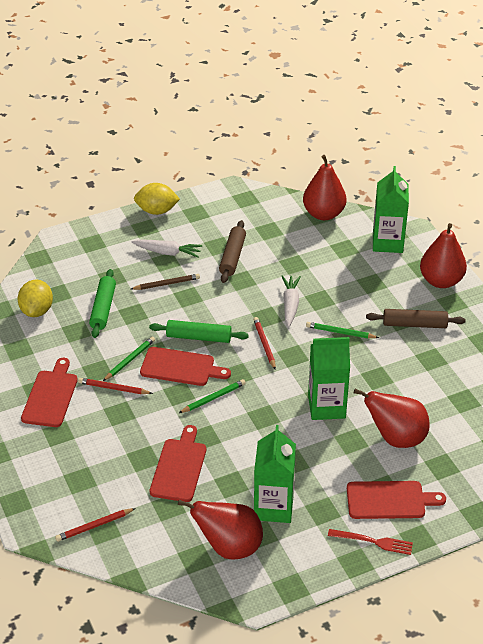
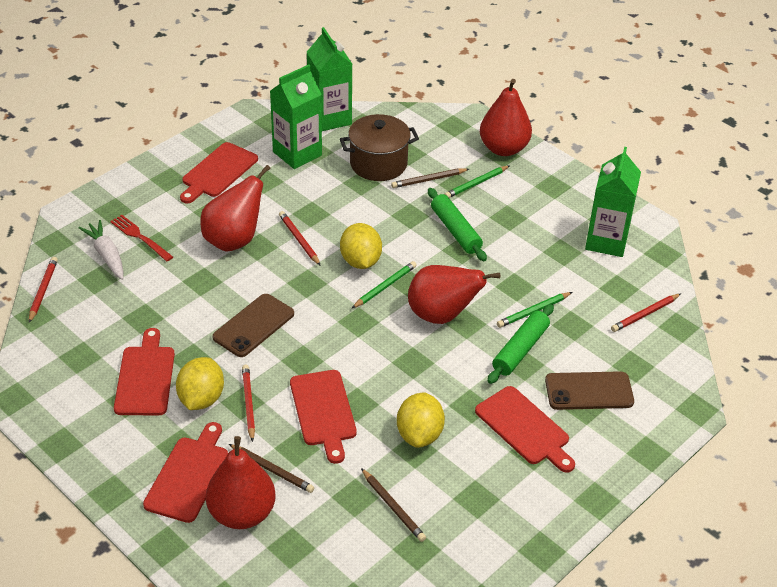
brown pencil: [131,274,200,290] = 1 -> [229,444,314,493] [361,468,426,542] [391,168,469,188] = 3
brown phone: none = 0 -> [212,294,294,357] [545,371,634,410] = 2
brown pot: none = 0 -> [340,114,419,181] = 1
brown rolling pin: [219,220,246,283] [366,309,466,328] = 2 -> none = 0
red cutting board: [21,358,78,427] [140,347,231,386] [150,425,206,502] [347,481,446,519] = 4 -> [114,328,175,415] [143,422,228,523] [180,142,258,203] [290,370,357,464] [475,386,575,473] = 5
red pencil: [55,508,136,542] [78,378,153,394] [253,317,276,370] = 3 -> [29,257,58,323] [242,365,255,442] [279,211,321,266] [611,294,681,332] = 4
white carrot: [132,239,202,258] [282,275,301,327] = 2 -> [79,220,124,280] = 1
yellow lemon: [18,280,53,317] [134,183,180,215] = 2 -> [176,357,224,410] [340,223,382,269] [397,392,445,448] = 3

